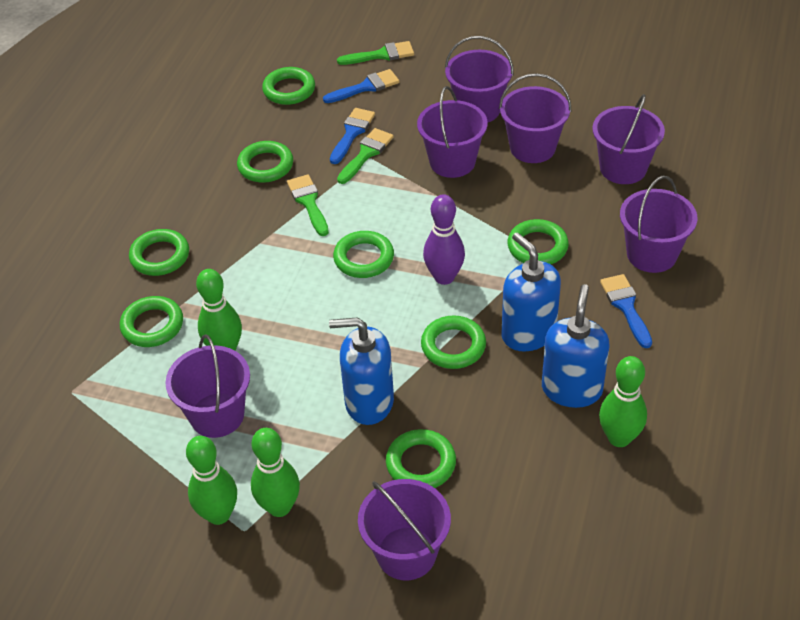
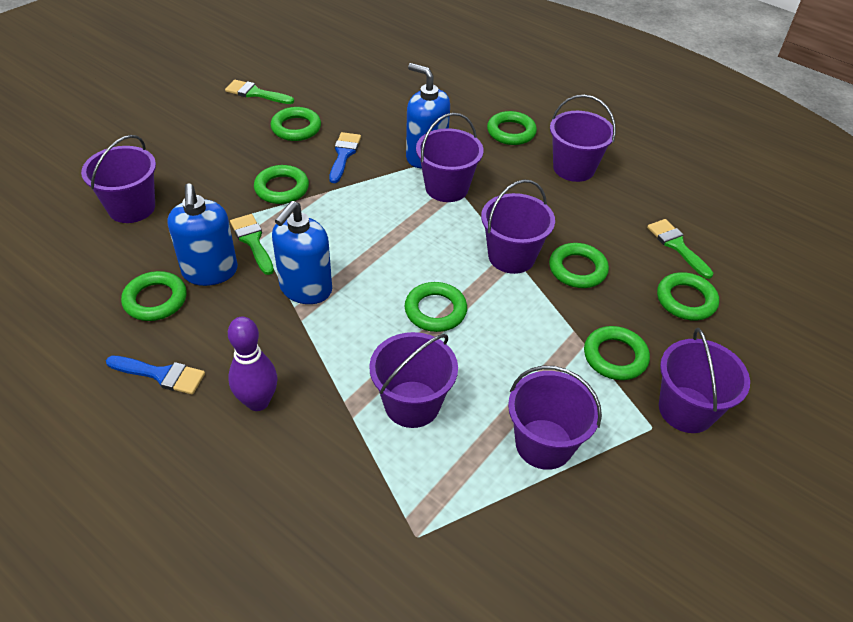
blue brush: [323,69,399,103] [330,108,375,164] [600,274,652,348] = 3 -> [106,356,205,395] [329,132,361,183] = 2
green bowling pin: [186,436,237,525] [196,269,242,351] [251,428,300,517] [599,356,647,447] = 4 -> none = 0

